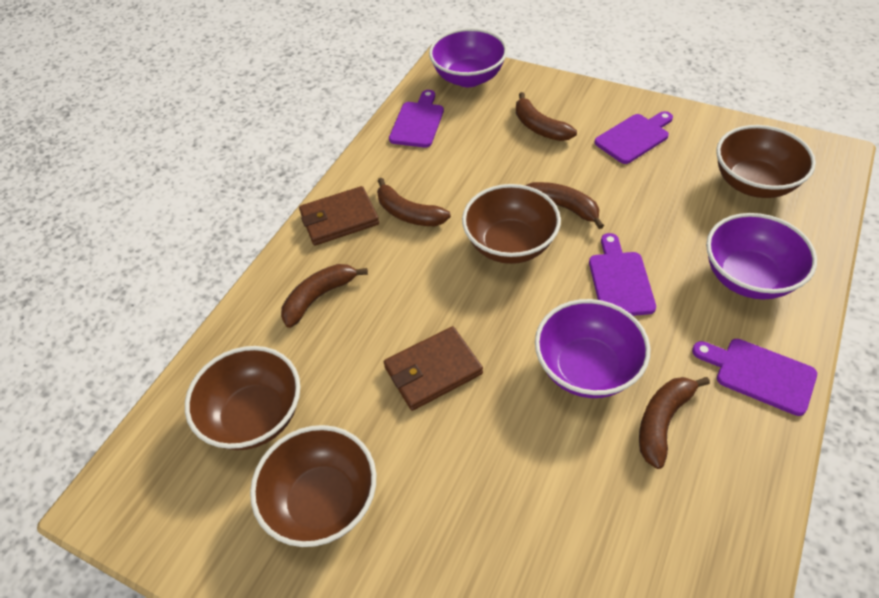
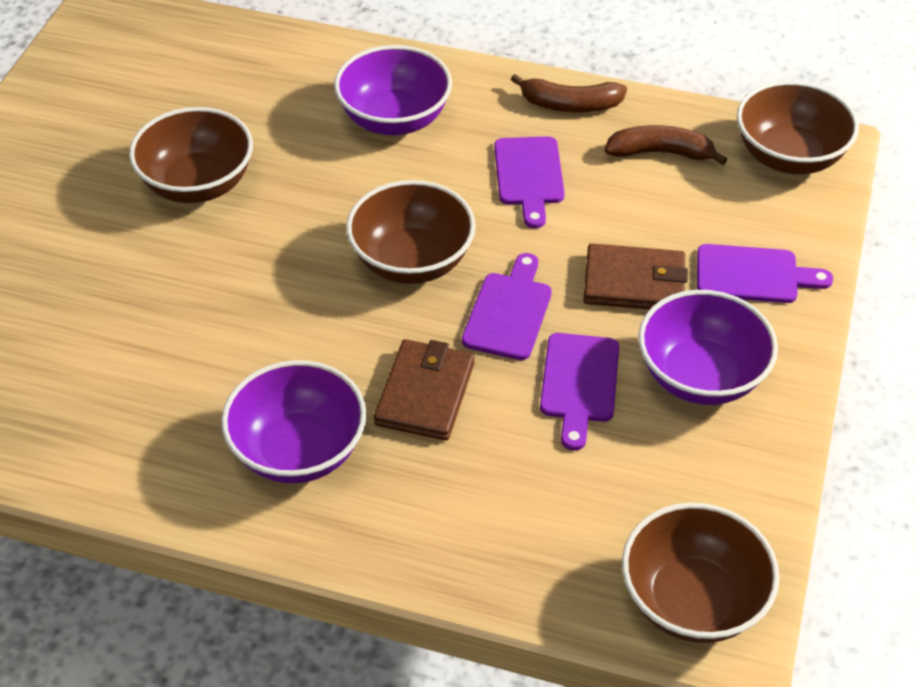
brown banana: [281,264,368,328] [377,178,451,226] [516,92,577,141] [525,182,604,229] [639,377,710,469] = 5 -> [511,74,627,112] [605,125,727,165] = 2

